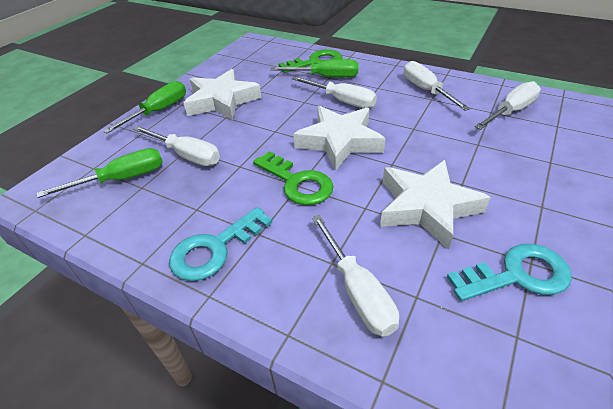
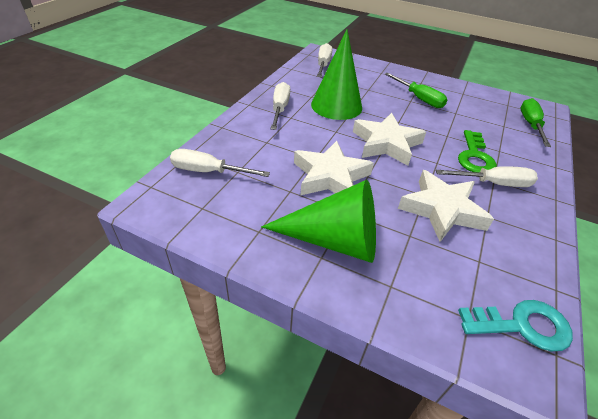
green cone: none = 0 -> [261,180,376,263] [311,29,362,120] = 2
green key: [253,151,333,205] [279,49,342,73] = 2 -> [458,130,497,173] = 1
green screwdriver: [37,148,163,198] [103,81,186,133] [270,59,358,78] = 3 -> [385,73,447,108] [521,98,551,147] = 2
turquoise key: [169,207,272,281] [447,244,572,301] = 2 -> [458,300,573,351] = 1
white screwdriver: [133,126,220,166] [292,76,377,108] [312,215,399,336] [404,61,470,111] [474,81,541,130] = 5 -> [170,149,270,177] [271,82,290,130] [317,43,333,77] [436,166,538,187] = 4

